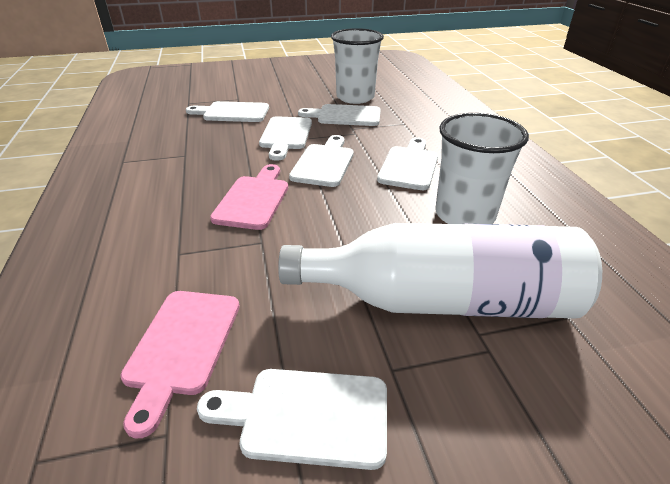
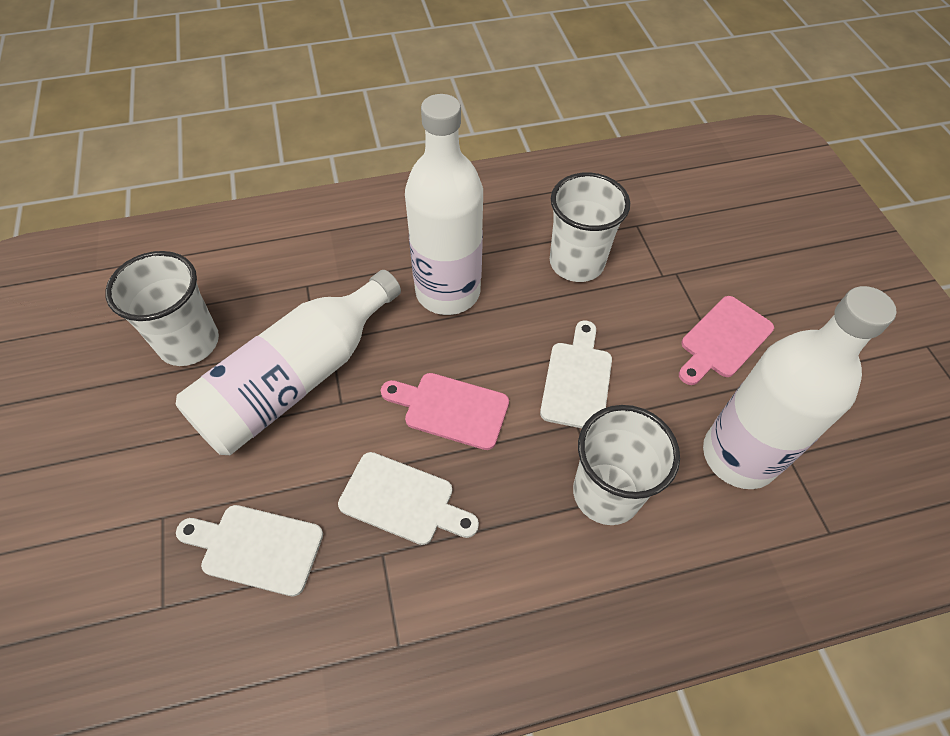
white bottle: [278,223,602,318] = 1 -> [176,270,401,455] [405,94,483,315] [703,286,897,489] = 3
white cup: [331,28,384,104] [436,113,529,224] = 2 -> [105,251,219,366] [550,172,630,282] [573,405,680,525] = 3
white cutting board: [186,101,269,122] [197,369,387,470] [259,116,312,161] [289,135,354,187] [298,104,381,126] [377,138,438,190] = 6 -> [176,505,323,596] [338,452,479,545] [540,321,612,428] = 3

